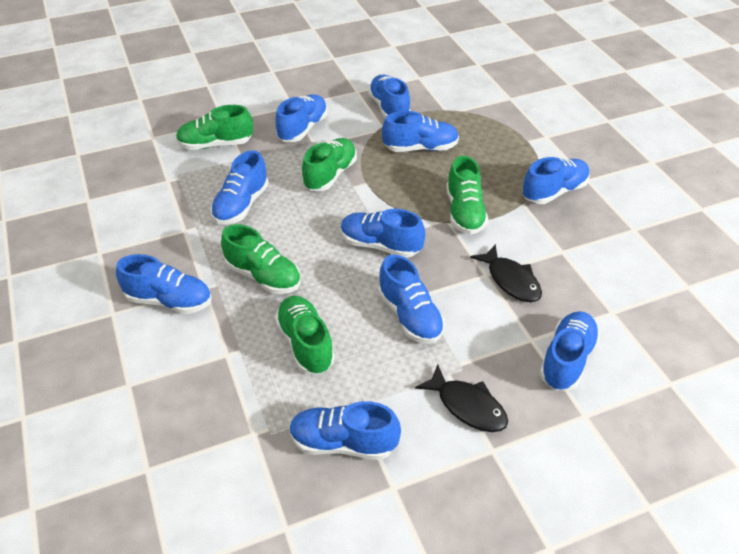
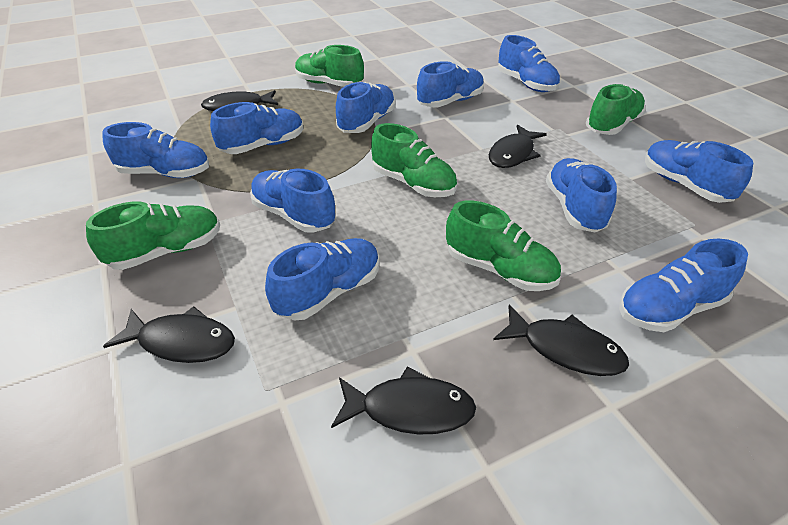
black fish: [415,364,508,432] [470,244,542,302] = 2 -> [103,306,235,363] [201,90,278,111] [331,367,476,435] [489,125,547,168] [493,305,629,376] = 5

